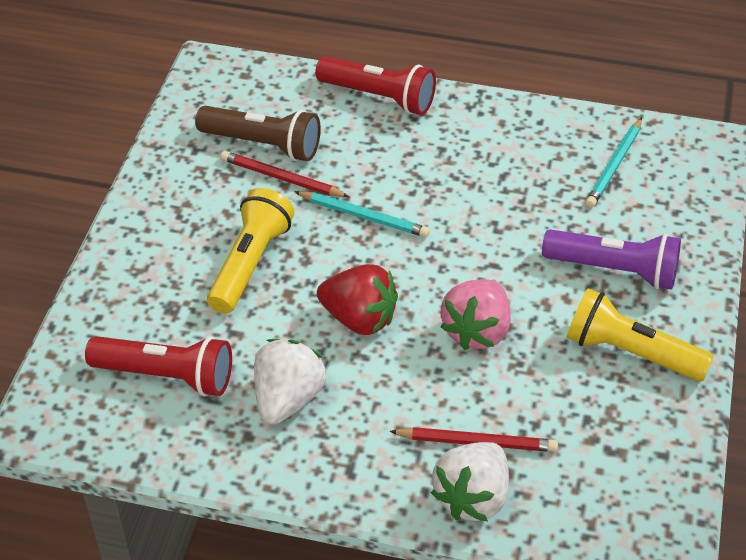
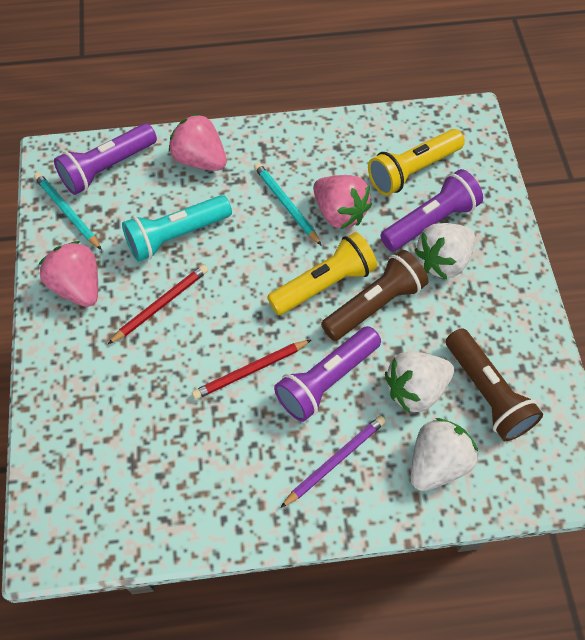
brown flashlight: [195,106,321,161] = 1 -> [321,250,428,341] [446,328,543,441] = 2
pink strawberry: [440,279,511,350] = 1 -> [39,241,98,307] [169,113,227,171] [313,175,372,229] = 3
purple flashlight: [542,229,681,290] = 1 -> [54,123,157,195] [274,326,381,422] [380,169,483,251] = 3
purple pencil: none = 0 -> [280,415,386,508] = 1
red flashlight: [85,336,232,396] [315,56,436,115] = 2 -> none = 0
red strawberry: [317,264,398,335] = 1 -> none = 0
turquoise flashlight: none = 0 -> [122,195,232,262] = 1
white strawberry: [254,339,326,424] [431,442,509,521] = 2 -> [385,351,455,413] [411,418,478,491] [414,223,475,279] = 3

